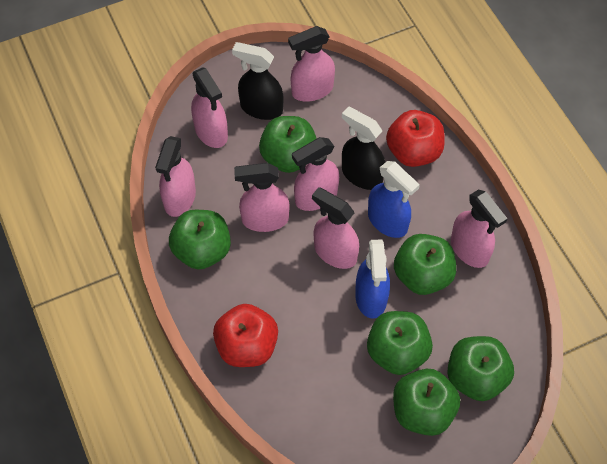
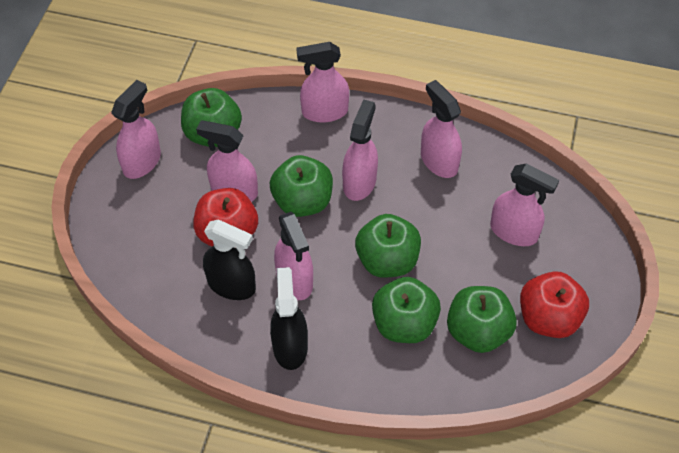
blue spray bottle: [355,239,390,319] [368,161,420,238] = 2 -> none = 0
green apple: [169,210,231,269] [259,116,317,173] [367,311,433,375] [393,369,460,436] [394,234,456,295] [447,336,514,401] = 6 -> [181,88,242,147] [270,155,333,217] [355,214,421,278] [372,277,441,343] [447,286,517,353] = 5

